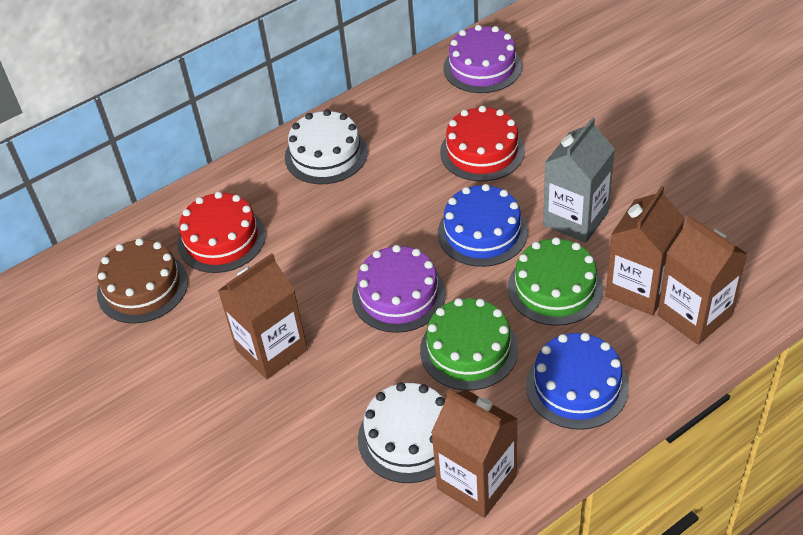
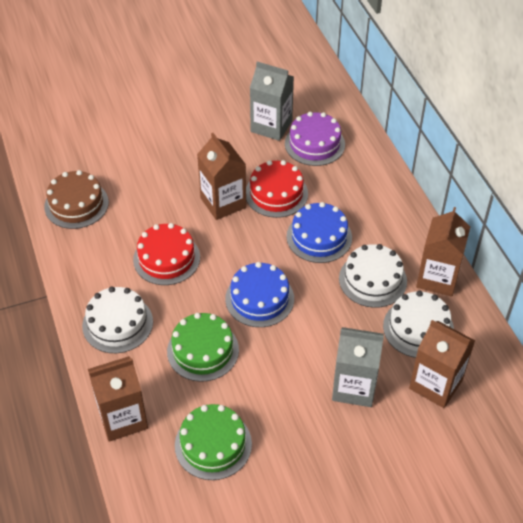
grey carton: [543,117,615,243] = 1 -> [250,62,294,141] [332,327,384,407] = 2
purple cake: [352,245,446,333] [443,25,522,93] = 2 -> [285,112,345,166] = 1
white cake: [285,109,368,184] [358,382,445,483] = 2 -> [82,287,153,353] [339,244,407,308] [383,291,454,358] = 3

